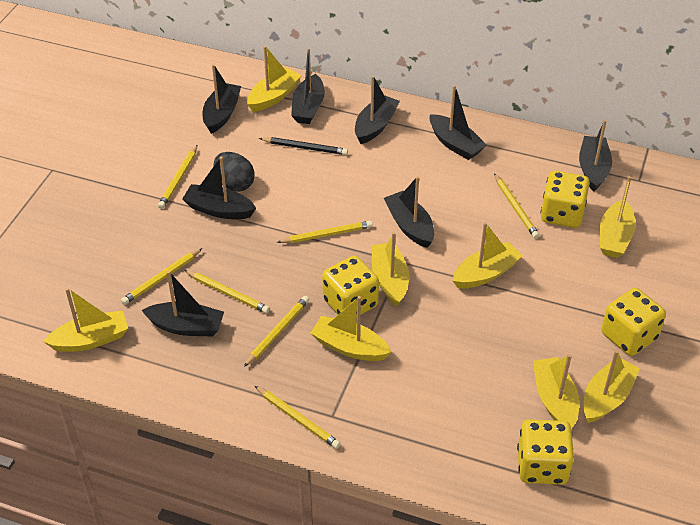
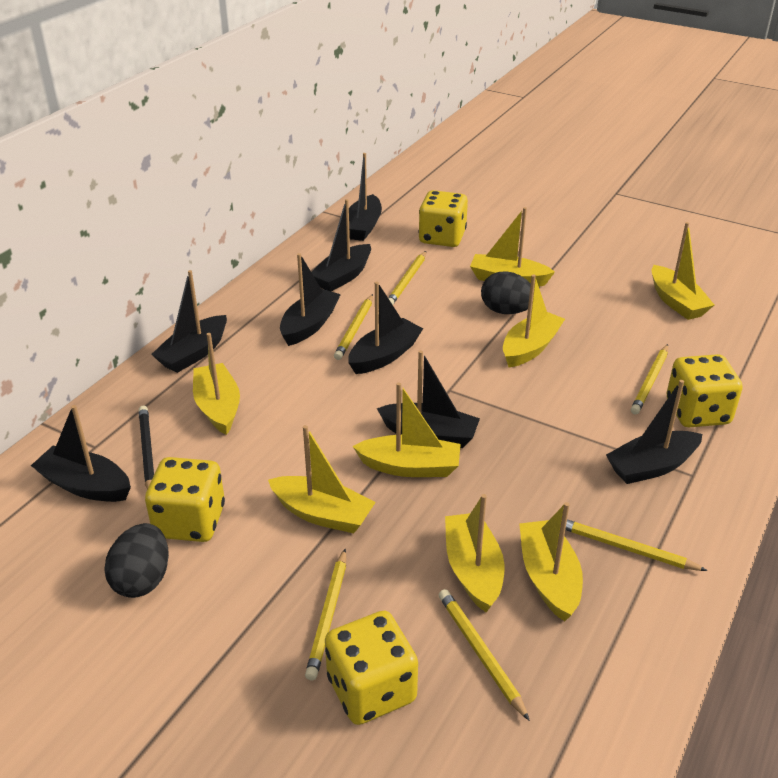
black egg: [214,152,255,192] = 1 -> [104,523,169,598] [481,271,531,314] = 2
yellow pencil: [121,248,202,305] [158,145,197,209] [184,270,270,313] [244,296,309,367] [255,386,341,449] [277,221,373,243] [494,173,540,239] = 7 -> [305,549,346,680] [334,294,373,360] [388,251,426,305] [439,589,530,721] [565,519,708,571] [631,344,668,415] = 6

